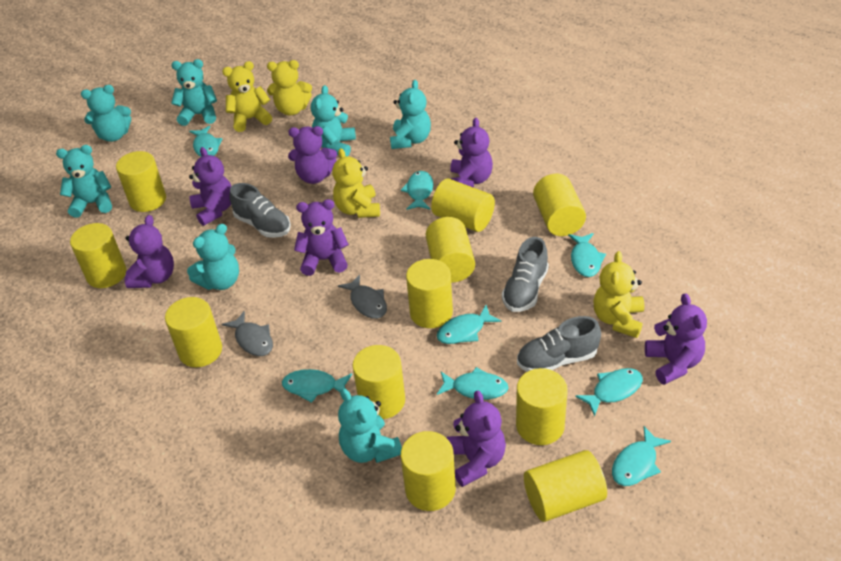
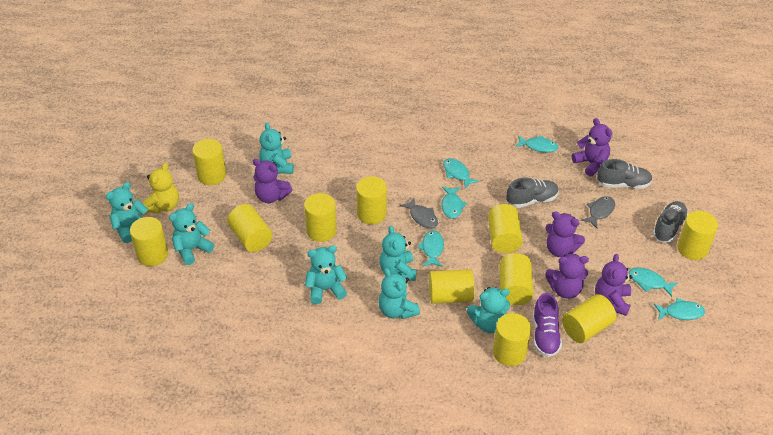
purple shoe: none = 0 -> [533,293,562,357] = 1
purple teddy bear: [125,215,174,288] [189,147,231,226] [288,126,337,184] [294,199,349,276] [447,391,506,487] [450,118,493,188] [645,293,707,385] = 7 -> [253,159,293,203] [545,253,589,299] [546,211,585,257] [572,118,612,176] [595,254,632,316] = 5
turquoise fish: [189,125,222,157] [282,369,352,403] [401,171,433,210] [437,305,501,344] [437,367,509,399] [568,233,606,277] [575,368,643,417] [612,426,671,486] = 8 -> [417,230,444,267] [441,186,467,219] [443,158,479,189] [515,135,559,153] [629,268,678,297] [654,298,705,320] = 6
yellow teddy bear: [222,61,272,132] [267,60,312,115] [332,148,380,218] [594,251,644,338] = 4 -> [143,163,179,214] = 1

